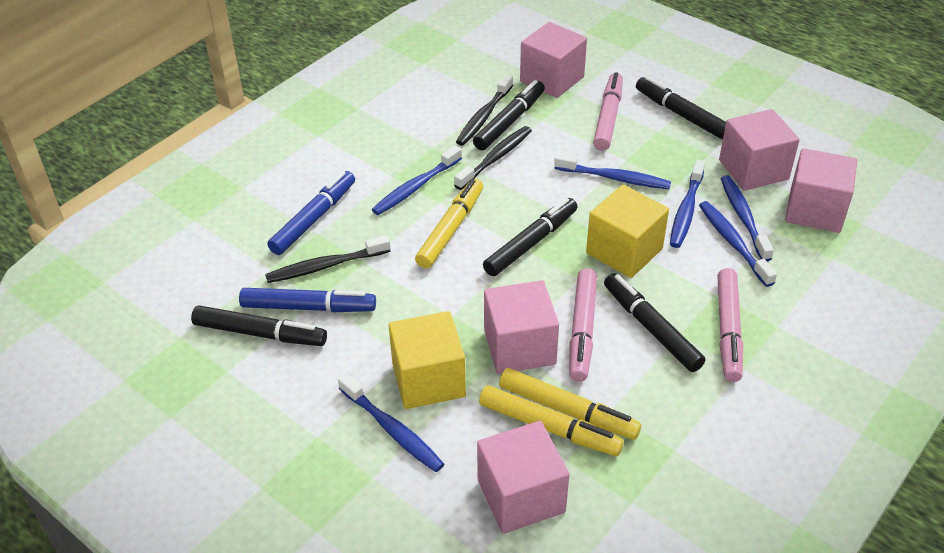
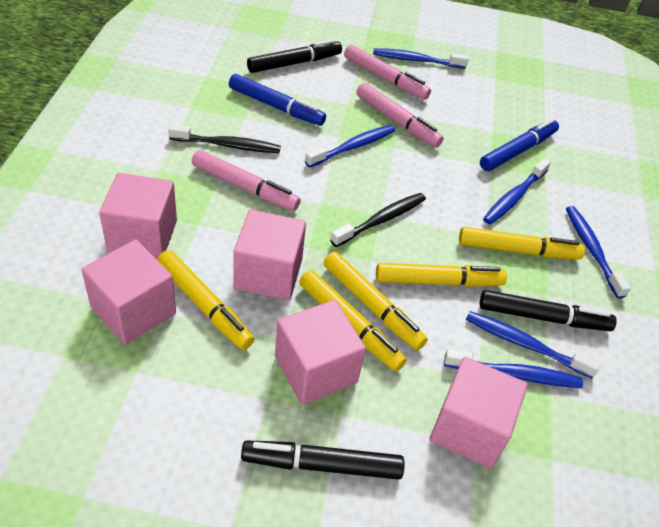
black marker: [191,305,327,346] [473,80,545,150] [483,198,577,276] [604,273,705,372] [636,76,726,139] = 5 -> [241,441,405,480] [247,39,342,73] [480,290,616,331] = 3
black toothbrush: [265,235,391,283] [454,126,532,190] [456,74,513,146] = 3 -> [168,124,281,153] [330,193,426,247] = 2
yellow cube: [389,311,466,409] [586,185,669,278] = 2 -> none = 0
yellow marker: [415,179,483,269] [479,385,624,456] [499,368,641,440] = 3 -> [157,250,254,350] [299,270,407,371] [323,252,427,350] [376,263,507,287] [459,227,585,260] = 5

